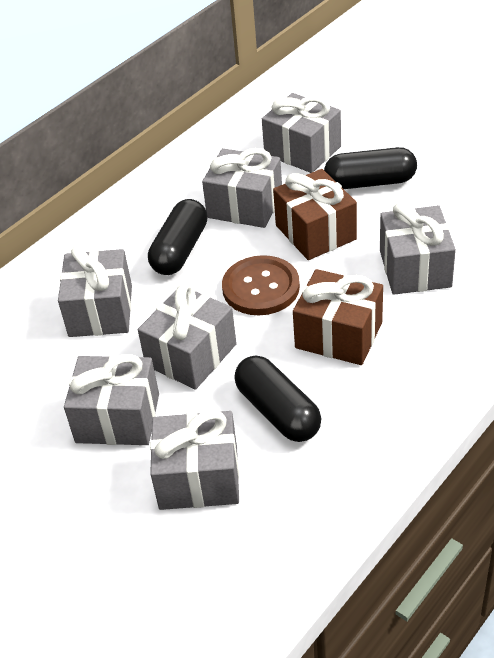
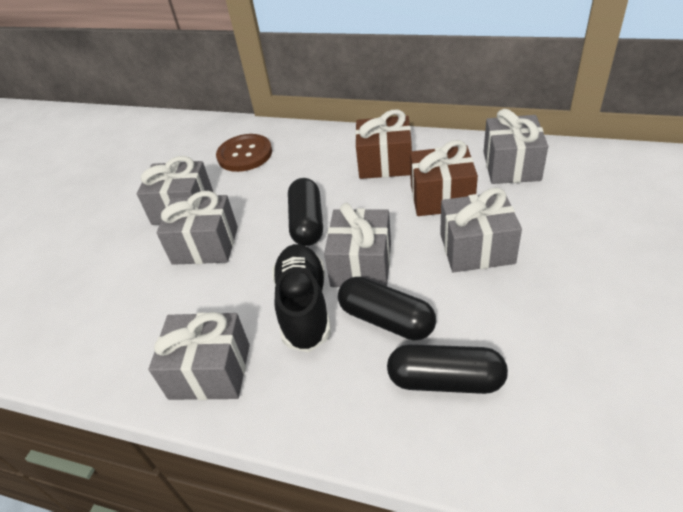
black shoe: none = 0 -> [272,244,331,352] = 1
grey gift: [58,245,132,337] [64,354,159,445] [138,283,237,390] [150,410,239,510] [202,148,282,228] [262,93,341,173] [380,203,456,295] = 7 -> [137,156,213,225] [149,312,250,400] [157,191,238,265] [324,203,391,287] [440,187,522,272] [484,109,548,184] = 6

